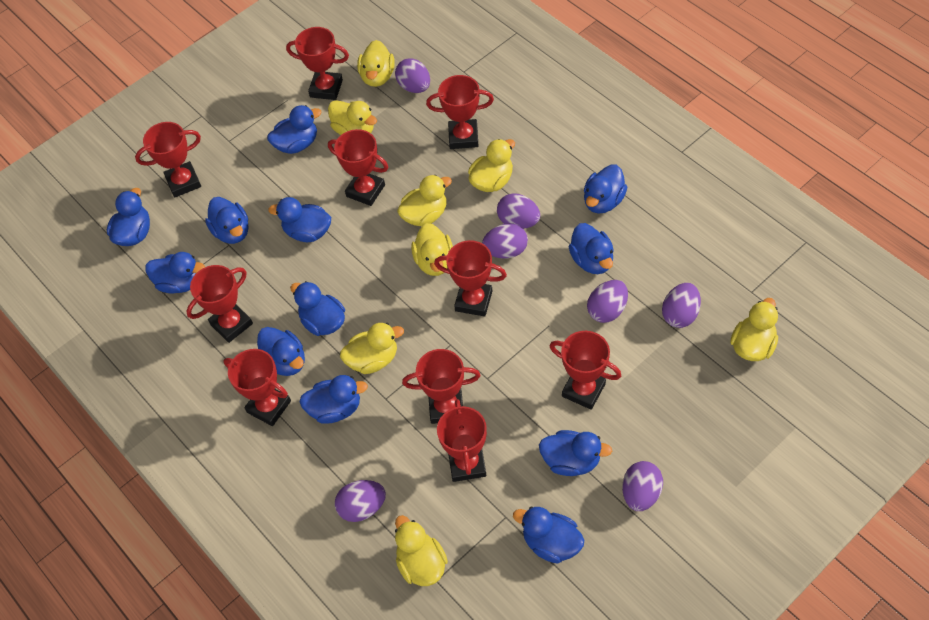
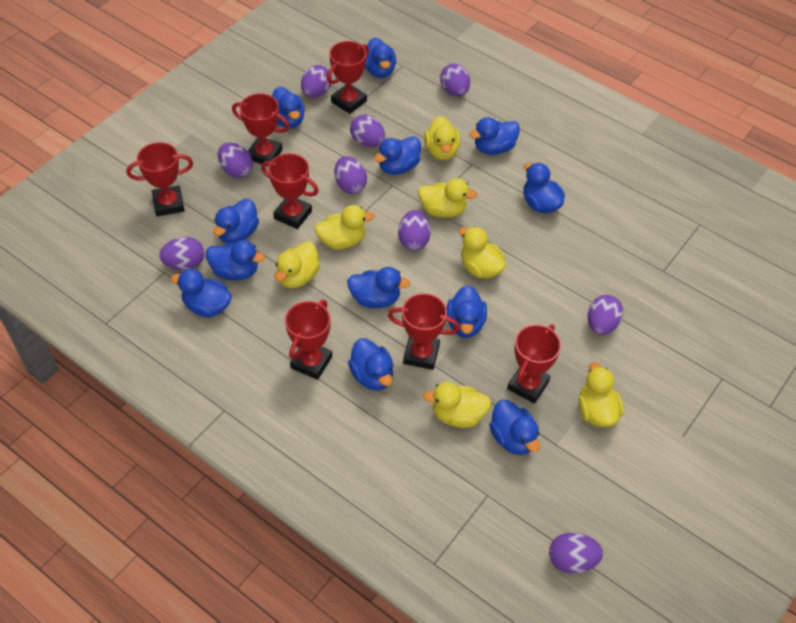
purple egg: [335,480,386,522] [395,58,430,93] [482,223,528,259] [497,193,540,229] [587,280,628,323] [622,461,663,511] [662,283,701,328] = 7 -> [159,237,205,270] [218,143,253,178] [301,65,332,98] [335,156,367,194] [350,115,385,147] [398,210,430,250] [440,64,470,96] [549,533,603,574] [587,295,623,335] = 9
red trophy: [135,122,201,197] [186,265,253,343] [224,349,291,426] [286,27,349,100] [328,129,388,206] [402,349,481,424] [426,75,494,149] [434,240,507,317] [437,399,487,482] [550,331,621,410] = 10 -> [127,142,193,216] [232,93,289,166] [261,153,319,229] [285,300,332,380] [327,41,369,114] [388,293,460,370] [507,324,561,404] = 7
yellow duck: [328,100,377,135] [340,323,404,374] [357,40,394,87] [395,515,448,586] [397,175,452,226] [411,223,453,276] [468,139,515,192] [730,298,778,361] = 8 -> [274,241,320,288] [314,205,375,250] [418,178,477,218] [423,382,491,428] [424,116,460,160] [458,226,506,279] [578,362,624,427] = 7

